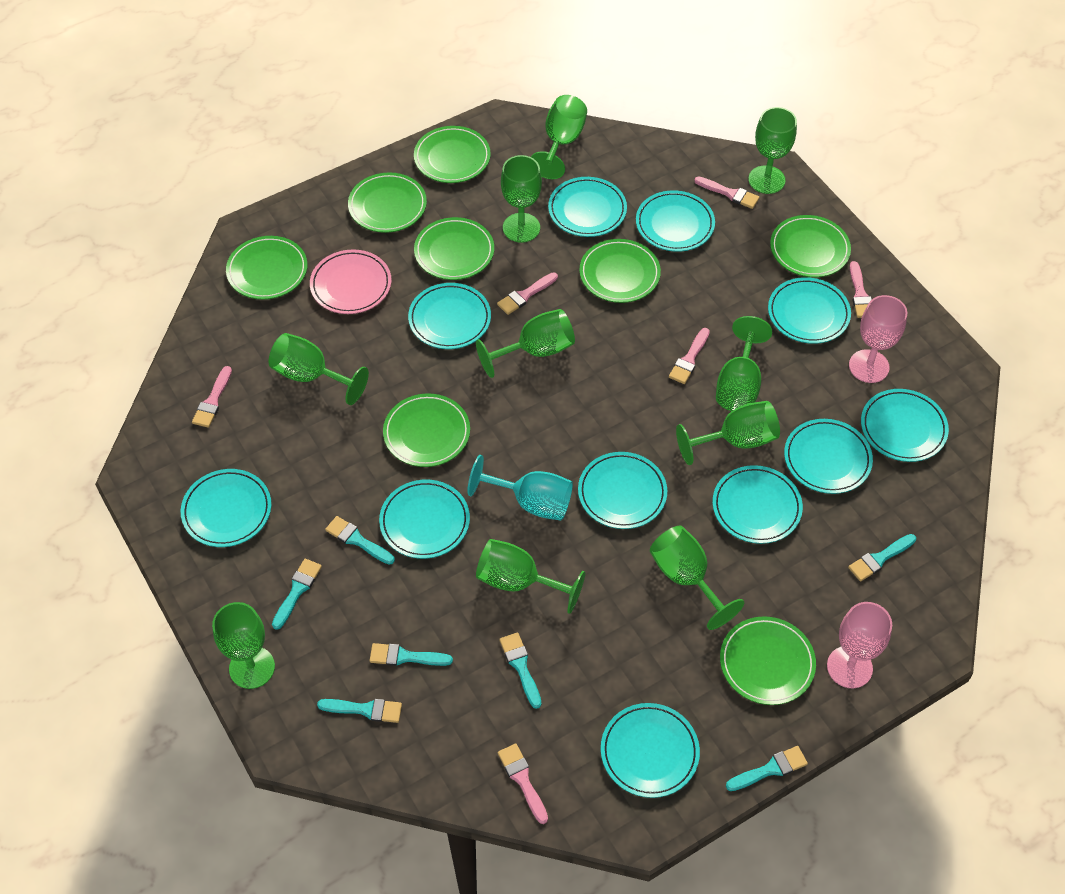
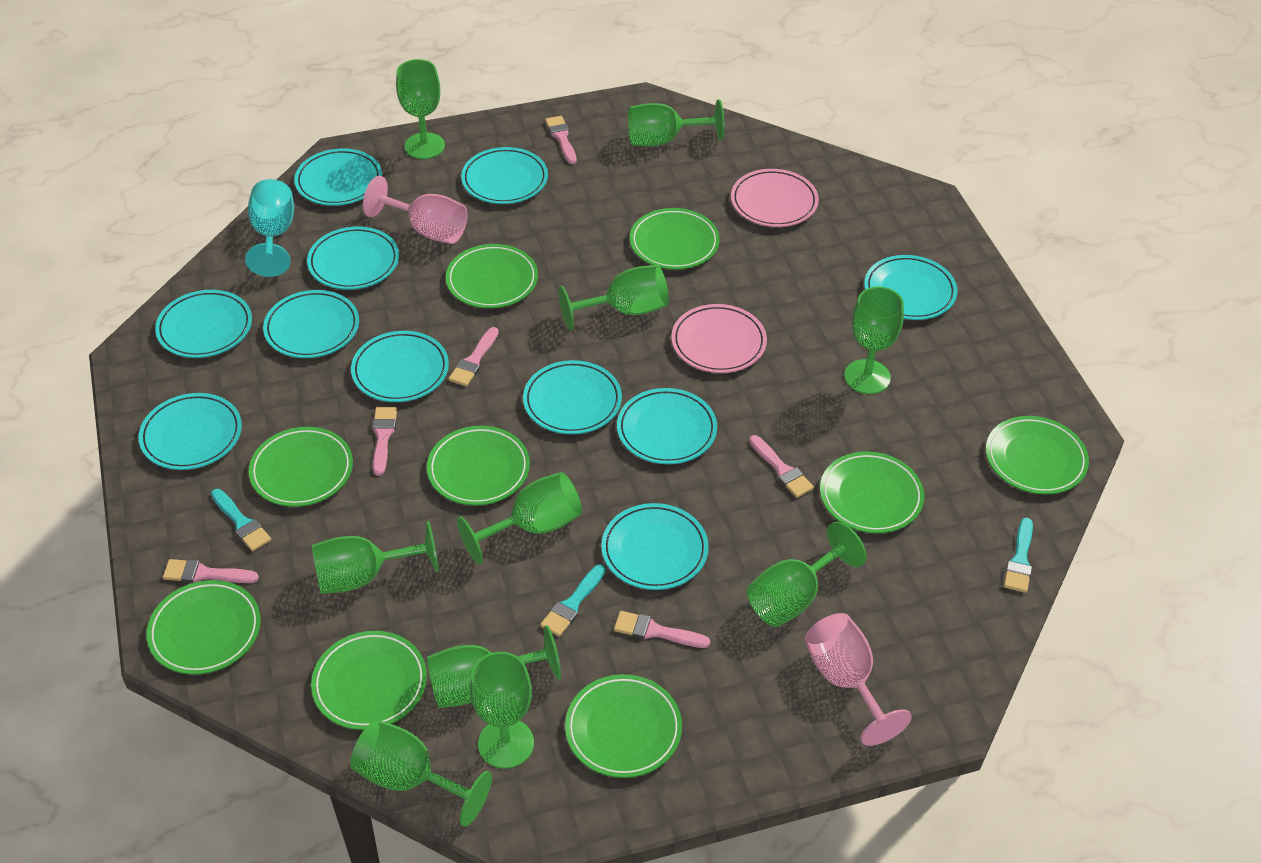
green plate: [226,236,307,300] [348,172,427,233] [383,393,470,467] [414,126,491,183] [414,217,494,280] [579,239,661,303] [720,616,816,705] [770,215,851,277] = 8 -> [146,580,261,675] [249,427,353,507] [311,631,427,730] [427,426,530,506] [446,244,538,308] [565,674,682,778] [630,208,720,269] [820,451,924,533] [986,416,1089,494] = 9
pink plate: [310,249,392,314] = 1 -> [671,304,767,373] [731,169,819,227] = 2
turquoise brush: [272,559,322,630] [317,699,402,723] [325,516,395,565] [369,643,453,666] [499,632,542,709] [726,746,808,791] [848,534,916,581] = 7 -> [211,489,271,551] [540,564,605,637] [1004,518,1033,593] = 3

